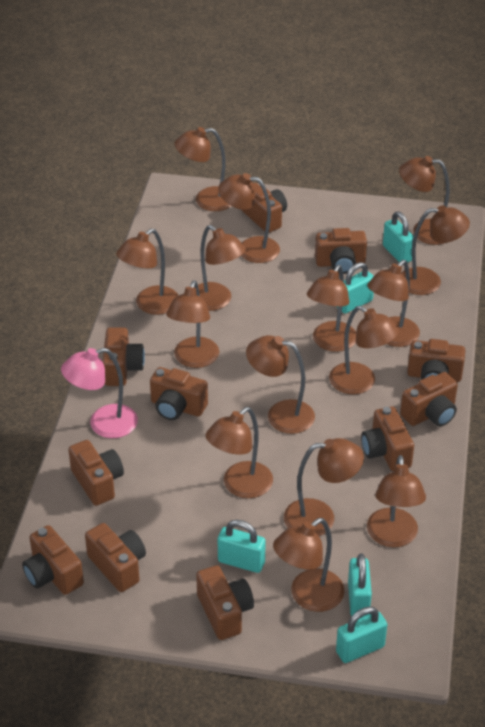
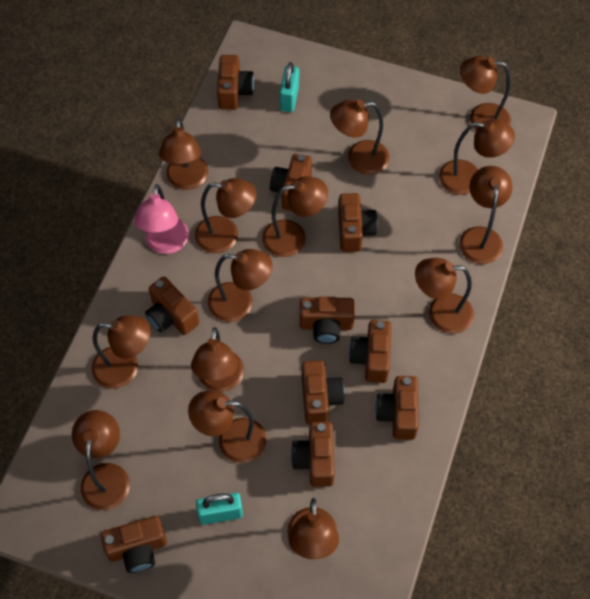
brown camera: [22,525,84,595] [68,440,124,506] [85,523,146,592] [102,327,145,386] [150,367,208,420] [196,565,254,640] [242,183,287,233] [315,228,367,274] [361,406,414,471] [400,372,458,427] [407,339,465,382] = 11 -> [101,516,167,573] [145,276,199,335] [217,55,254,110] [270,154,312,211] [291,422,335,487] [300,297,355,344] [302,360,345,424] [338,193,378,252] [349,320,392,383] [375,376,419,440] = 10
brown lamp: [116,229,179,315] [166,281,219,368] [174,127,231,211] [198,225,246,311] [206,407,273,498] [218,173,280,263] [246,335,315,434] [273,518,345,612] [284,438,364,536] [307,265,356,352] [329,306,399,394] [367,260,420,347] [367,455,426,547] [399,156,450,245] [401,205,470,295] = 15 -> [72,410,130,510] [92,315,150,389] [159,118,208,190] [188,391,267,463] [191,327,244,392] [195,178,256,253] [208,249,273,322] [262,176,328,257] [287,498,339,559] [330,100,390,175] [415,258,474,334] [439,119,515,195] [459,166,513,264] [460,56,511,130] = 14
turquoise padlock: [218,520,266,573] [336,607,387,663] [337,262,374,314] [348,554,372,618] [383,211,414,263] = 5 -> [196,493,243,525] [280,62,299,112] = 2

